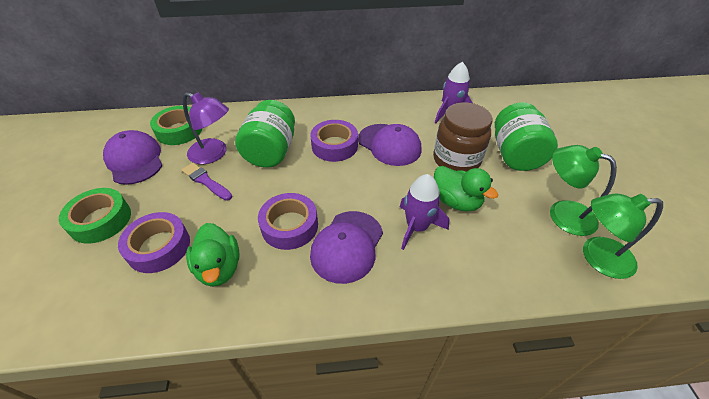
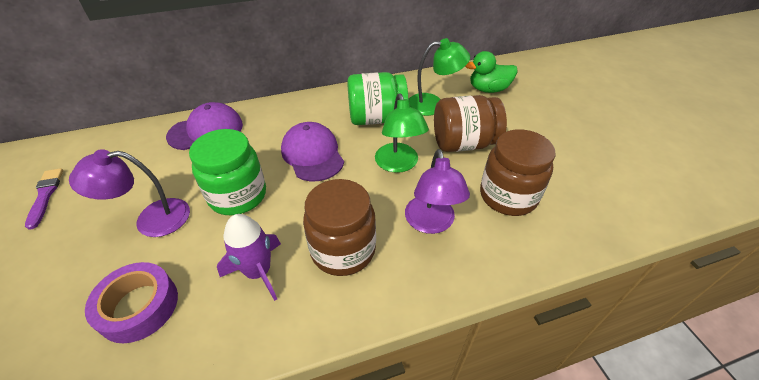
brown jar: [433,102,493,172] = 1 -> [303,179,376,276] [434,95,507,152] [480,129,555,216] = 3
green duck: [186,223,240,287] [434,166,499,211] = 2 -> [465,51,517,93] = 1
green tape: [59,188,131,244] [150,106,202,145] = 2 -> none = 0
purple cap: [103,130,163,185] [310,211,383,284] [358,124,421,166] = 3 -> [166,102,243,150] [281,122,344,181] = 2
purple lamp: [183,92,229,164] = 1 -> [69,149,190,237] [405,149,470,234] = 2
purple rocket: [400,174,449,250] [435,62,473,123] = 2 -> [217,214,281,301] = 1
purple tape: [118,212,190,273] [258,193,318,250] [310,120,358,162] = 3 -> [85,262,178,343] = 1

